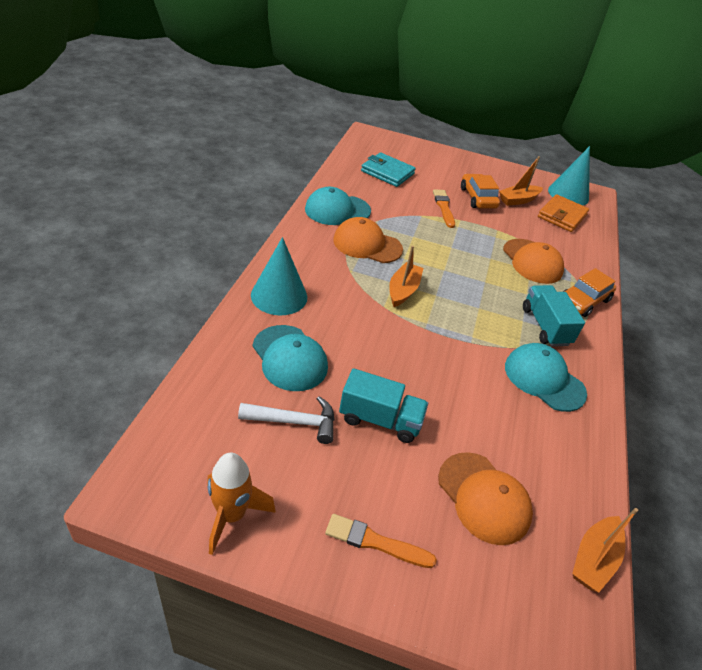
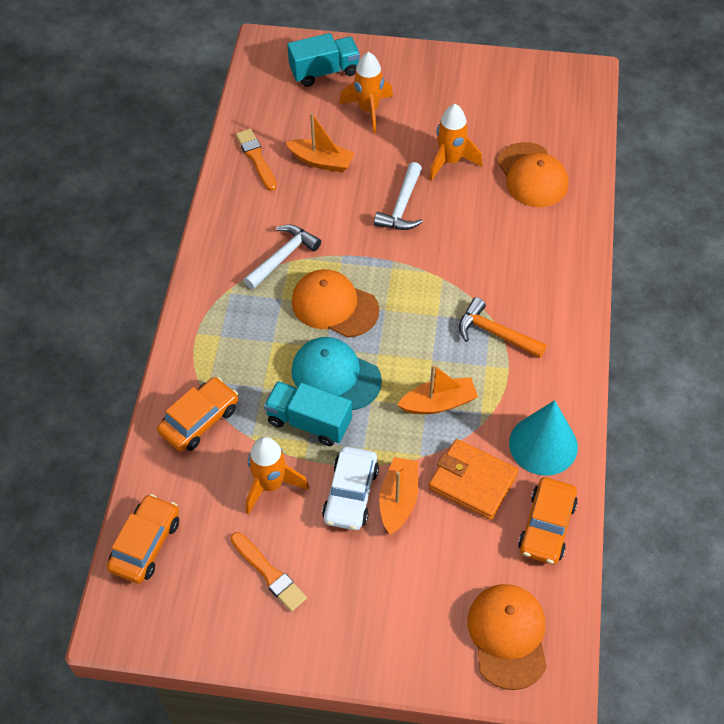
orange car: [461,174,500,209] [563,268,616,317] = 2 -> [107,494,179,584] [157,377,238,451] [518,477,578,564] = 3
orange hammer: none = 0 -> [459,297,547,358] = 1
orange rocket: [207,453,276,555] = 1 -> [246,437,309,515] [339,52,393,134] [429,104,483,181] = 3
turquoise cap: [253,325,328,391] [305,187,371,225] [505,343,587,412] = 3 -> [292,337,382,410] = 1
turquoise cone: [251,237,307,315] [548,146,590,205] = 2 -> [509,400,578,476] = 1
turquoise wallet: [361,152,416,187] = 1 -> none = 0
white car: none = 0 -> [322,447,379,530] = 1
white hammer: [238,396,335,444] = 1 -> [244,225,321,289] [374,162,423,230] = 2

